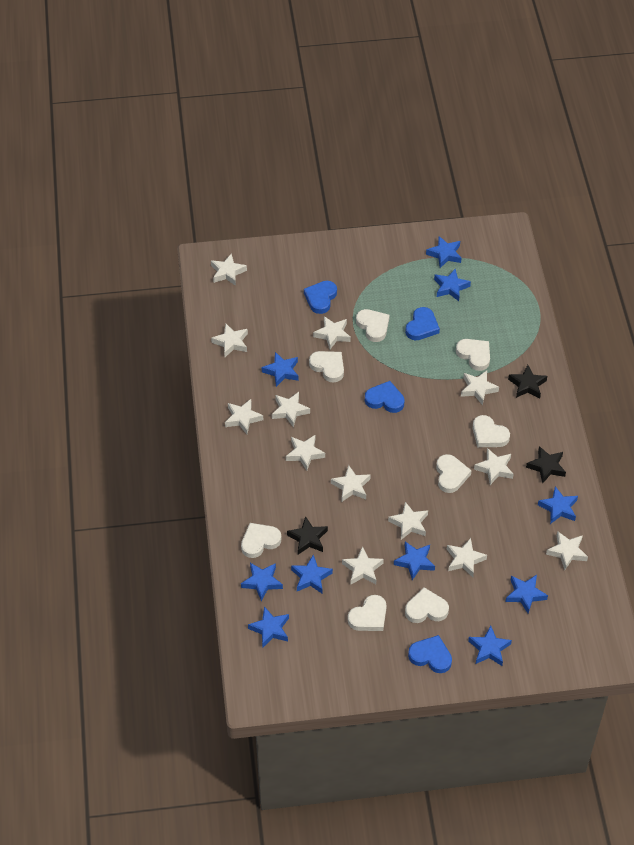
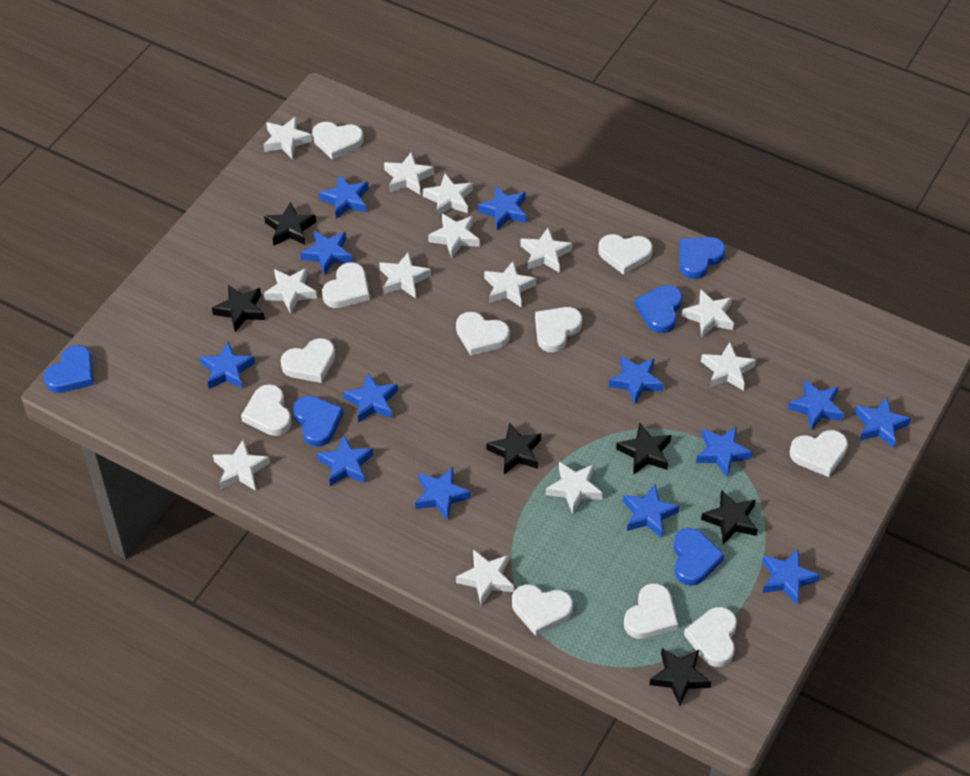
black star: [287,516,328,555] [508,365,547,399] [526,446,566,484] = 3 -> [212,285,265,332] [264,202,316,245] [487,422,541,474] [616,423,671,475] [649,648,711,706] [701,490,758,544] = 6
blue heart: [304,281,337,314] [365,381,405,413] [405,307,440,341] [408,635,452,673] = 4 -> [44,345,94,393] [293,396,343,447] [635,285,682,333] [673,528,725,586] [680,237,726,279] = 5
blue star: [241,563,283,601] [248,607,289,648] [262,352,298,387] [291,555,333,593] [394,541,435,580] [426,236,462,268] [434,269,471,301] [468,625,512,666] [505,575,548,613] [538,486,578,524] = 10 -> [200,342,255,389] [300,230,353,275] [317,434,373,486] [319,174,369,219] [343,373,398,423] [415,467,471,520] [478,186,527,230] [608,356,664,404] [623,484,680,538] [696,426,753,477] [762,549,820,605] [788,380,844,431] [854,397,911,448] = 13
white heart: [241,523,281,558] [309,351,344,383] [348,595,387,631] [356,309,390,342] [405,587,449,623] [436,454,472,493] [456,339,490,371] [473,415,510,447] = 8 -> [241,384,292,436] [281,338,335,383] [312,122,363,160] [322,262,370,308] [456,312,510,356] [512,584,573,636] [535,307,582,353] [598,234,653,275] [624,583,678,639] [684,607,737,667] [789,430,848,477] = 11

